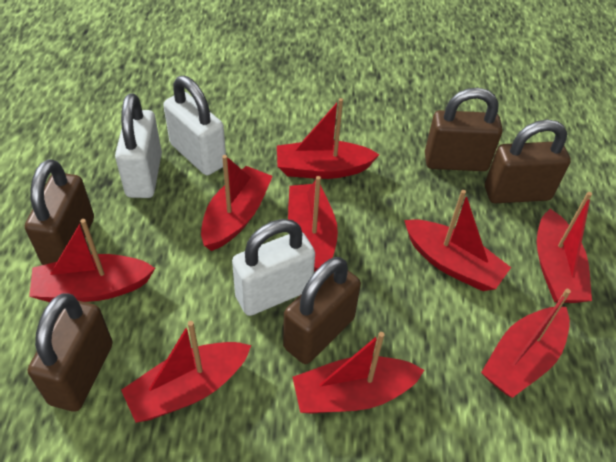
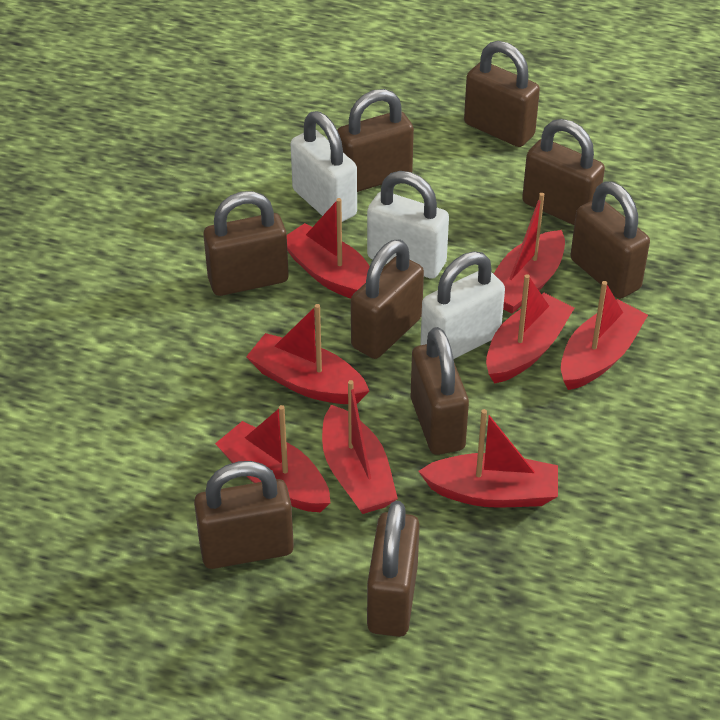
brown padlock: [25,159,94,265] [28,294,113,412] [283,257,361,364] [425,88,502,171] [485,119,571,203] = 5 -> [194,461,294,569] [203,191,289,296] [337,89,414,192] [351,239,424,359] [367,501,420,637] [411,327,469,455] [464,41,540,147] [522,119,605,225] [570,181,650,299] = 9
red boat: [29,219,155,302] [121,321,251,423] [201,155,273,251] [277,98,379,179] [288,176,338,271] [292,332,424,413] [404,190,511,291] [481,289,571,398] [537,192,592,303] = 9 -> [215,405,331,512] [246,304,369,404] [287,198,370,299] [322,380,398,514] [418,409,558,508] [486,274,574,384] [494,193,565,314] [561,281,648,390] = 8

